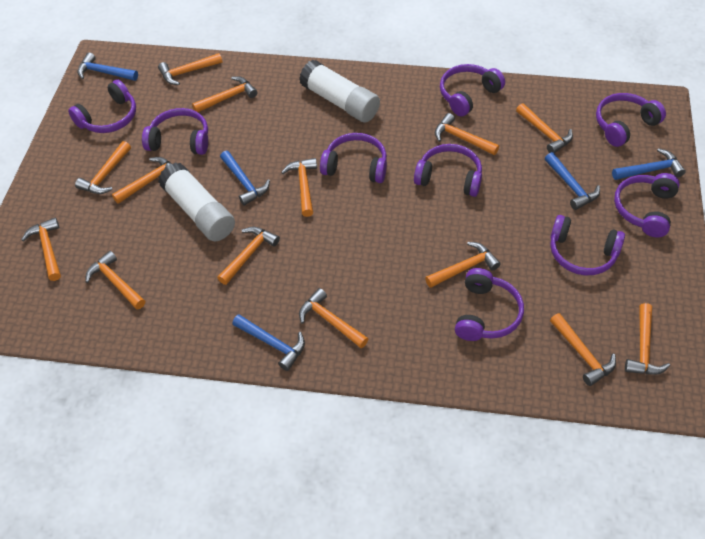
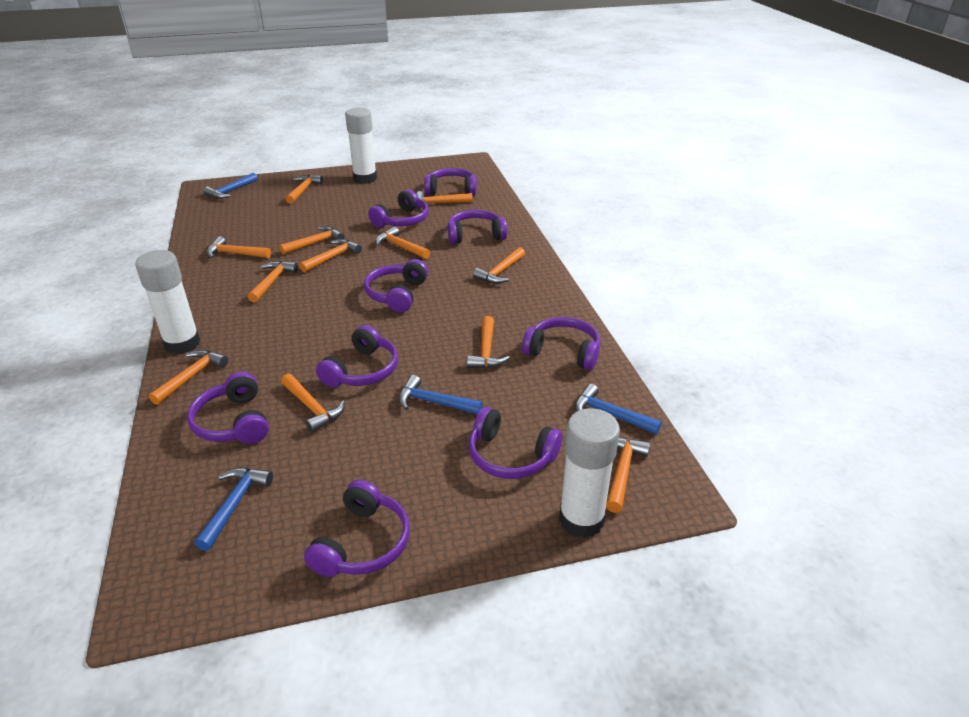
blue hammer: [77,52,138,81] [220,151,270,206] [233,314,305,371] [545,152,600,210] [612,148,686,180] = 5 -> [194,468,273,551] [203,173,258,199] [398,375,483,414] [575,384,662,434] = 4
orange hammer: [21,217,61,281] [75,141,131,194] [85,251,145,309] [112,157,171,204] [158,53,222,85] [192,76,258,112] [217,227,280,285] [281,158,317,217] [299,288,368,348] [425,242,501,288] [435,113,499,155] [516,103,573,153] [550,313,616,386] [625,303,670,375] = 14 -> [149,350,228,405] [207,237,271,258] [248,261,298,303] [280,226,344,255] [281,374,345,433] [286,175,323,204] [299,239,362,273] [376,227,430,259] [416,191,473,208] [467,316,510,368] [473,247,525,284] [606,437,650,513] = 12
white glue stick: [158,162,235,241] [299,60,380,123] = 2 -> [135,250,201,354] [345,108,377,184] [559,408,620,538] = 3

